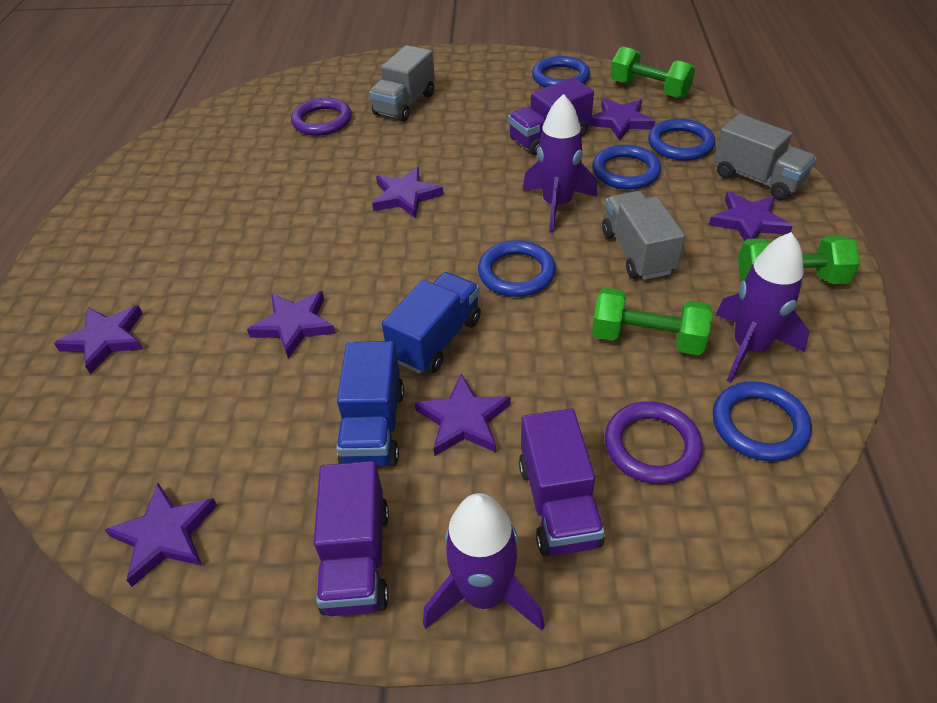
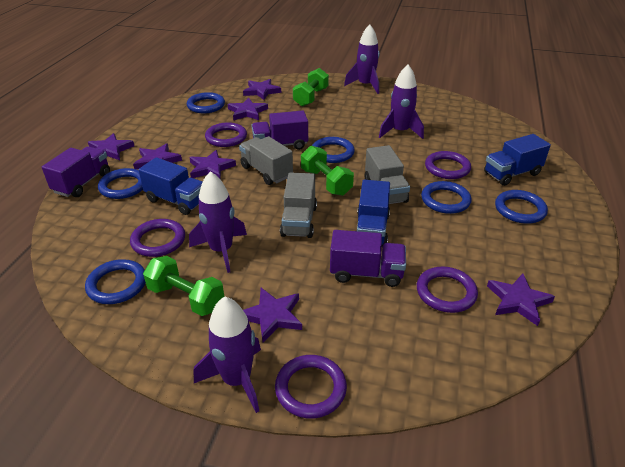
blue ring: [478,240,556,297] [532,56,590,88] [592,145,661,190] [648,119,715,161] [713,381,812,461] = 5 -> [85,259,146,304] [98,168,143,199] [187,92,225,113] [312,137,355,163] [421,181,472,214] [495,190,548,224] = 6
blue truck: [336,341,404,466] [382,272,481,374] = 2 -> [138,157,202,215] [356,180,390,247] [484,134,551,186] = 3
purple ring: [291,98,352,136] [604,401,703,484] = 2 -> [130,219,185,257] [205,122,247,147] [275,355,347,419] [417,267,478,313] [425,151,471,179] = 5
purple rocket: [423,493,545,631] [523,94,597,232] [716,232,809,382] = 3 -> [189,171,247,273] [194,296,261,413] [344,24,380,94] [379,65,424,139] = 4

